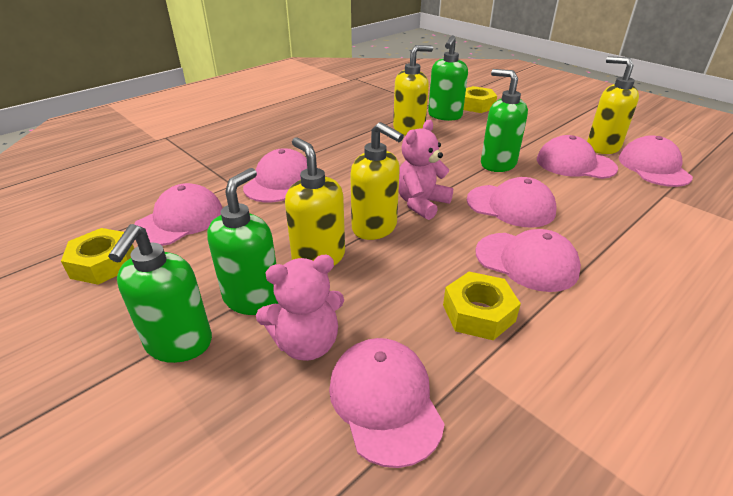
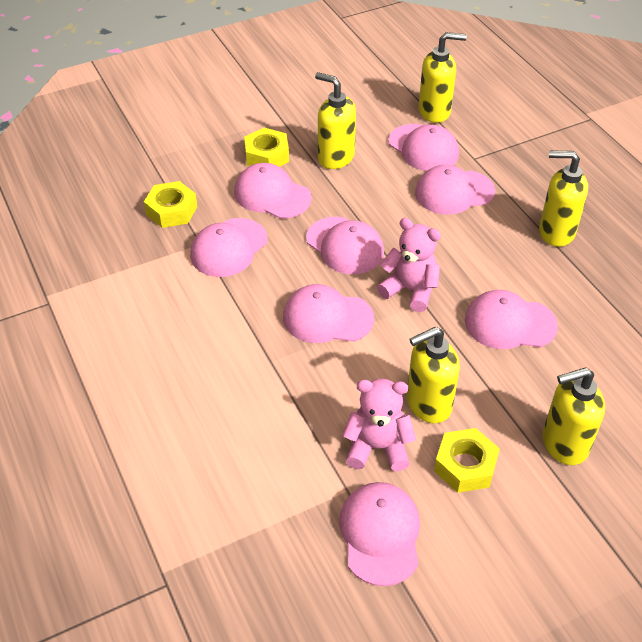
green soap dispenser: [108,224,212,363] [207,168,278,315] [428,35,468,121] [481,69,528,172] = 4 -> none = 0
pink cap: [134,183,222,246] [243,148,307,202] [329,338,445,468] [467,177,556,227] [475,229,581,292] [537,135,618,179] [619,135,693,187] = 7 -> [190,218,268,277] [234,163,312,219] [283,284,374,343] [306,217,384,274] [339,482,420,586] [388,124,459,171] [415,165,495,215] [465,290,558,349] = 8
yellow soap dispenser: [285,137,345,265] [350,122,404,240] [393,45,433,136] [587,56,639,154] = 4 -> [315,72,356,169] [407,327,460,423] [418,32,467,123] [539,150,588,247] [543,367,605,465] = 5

